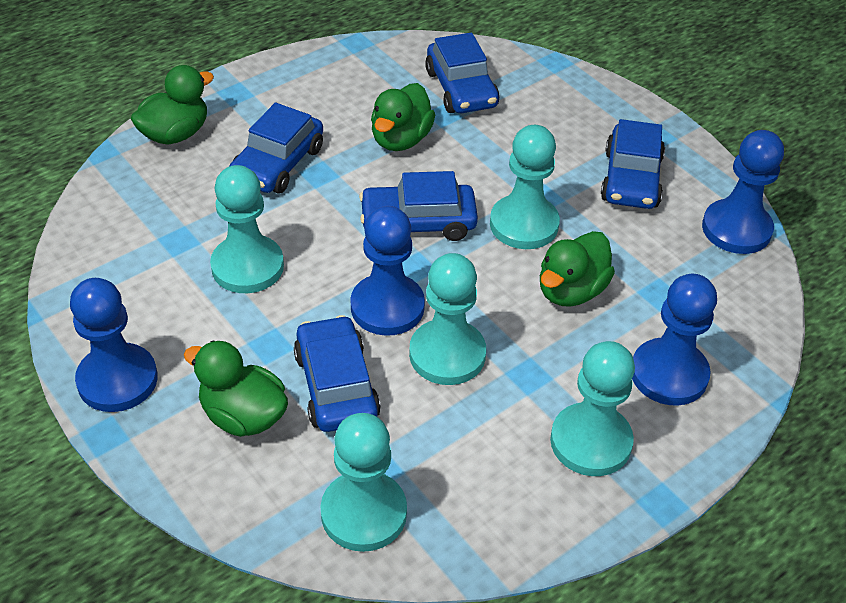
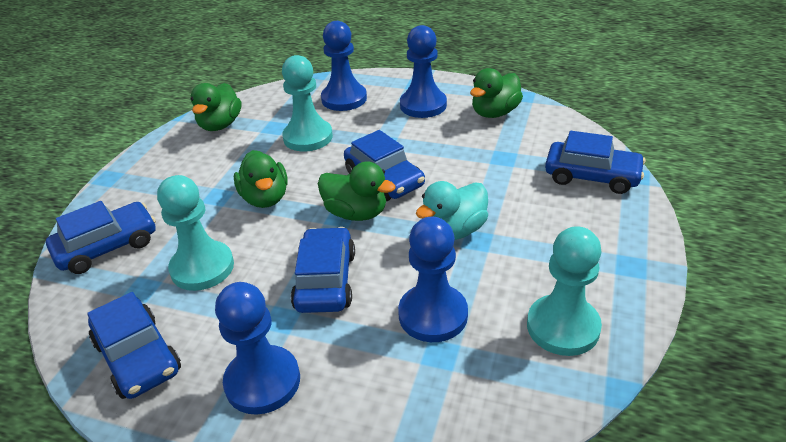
turquoise duck: none = 0 -> [416,181,488,240] = 1
turquoise pawn: [210,165,284,293] [321,413,407,552] [409,253,486,385] [490,125,560,249] [550,341,635,476] = 5 -> [157,175,234,291] [282,55,333,152] [527,226,602,356] = 3

